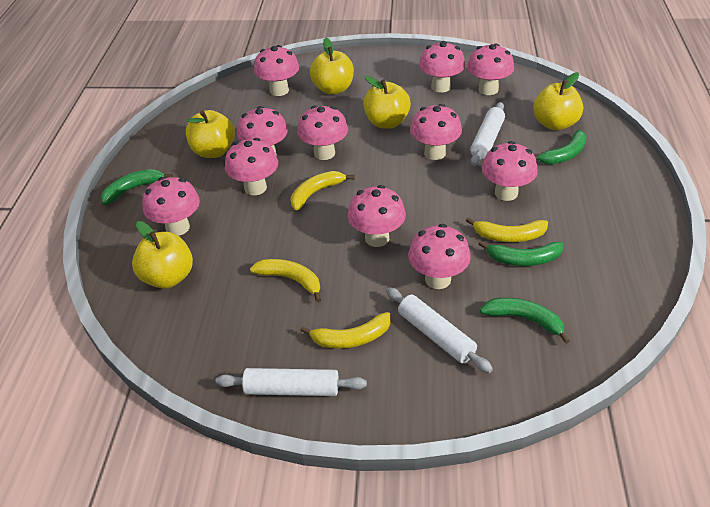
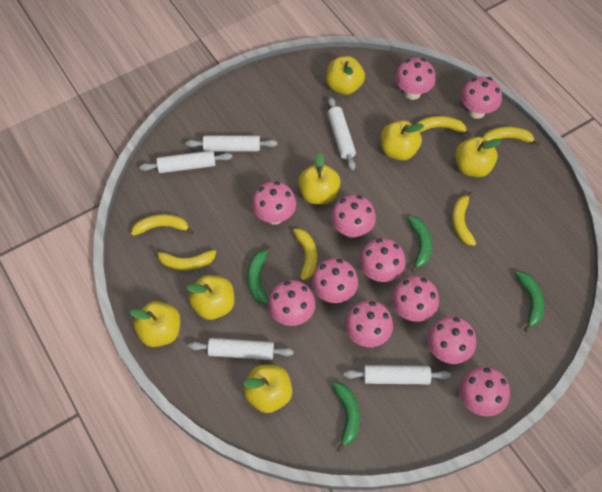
white rolling pin: [216,368,367,396] [386,287,493,373] [470,102,505,166] = 3 -> [139,151,232,173] [186,136,277,151] [188,338,294,360] [327,97,356,171] [344,365,451,384] = 5
yellow apple: [132,221,193,289] [186,110,235,158] [310,38,354,95] [363,76,411,129] [533,72,583,131] = 5 -> [130,301,180,347] [186,275,234,320] [243,365,292,413] [298,153,341,204] [326,56,365,95] [381,120,424,161] [455,137,501,177] = 7
yellow banana: [250,259,321,302] [291,171,355,210] [300,312,391,349] [466,217,548,242] = 4 -> [131,214,194,236] [153,248,216,271] [293,229,317,282] [416,116,472,136] [452,191,476,246] [482,126,540,146] = 6

